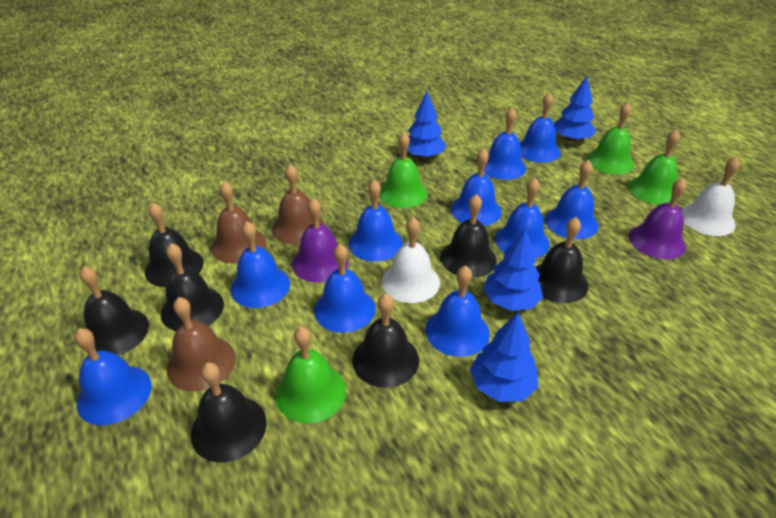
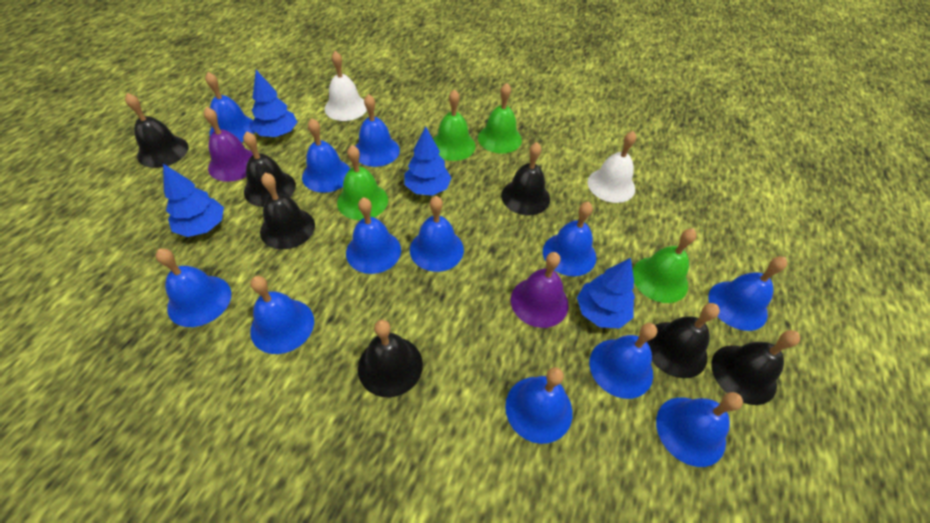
blue bell: [74,328,152,425] [230,221,290,308] [314,244,375,333] [348,180,403,262] [426,265,490,357] [451,148,502,226] [484,107,526,180] [495,178,550,258] [520,92,561,163] [545,160,598,239] = 10 -> [156,248,231,327] [205,72,255,142] [250,276,314,354] [302,118,350,193] [346,197,401,274] [355,94,400,167] [410,196,464,272] [505,367,573,444] [543,202,596,276] [589,323,657,399] [656,392,743,467] [708,257,787,331] = 12
brown bell: [167,297,236,391] [211,181,266,264] [272,165,324,245] = 3 -> none = 0

